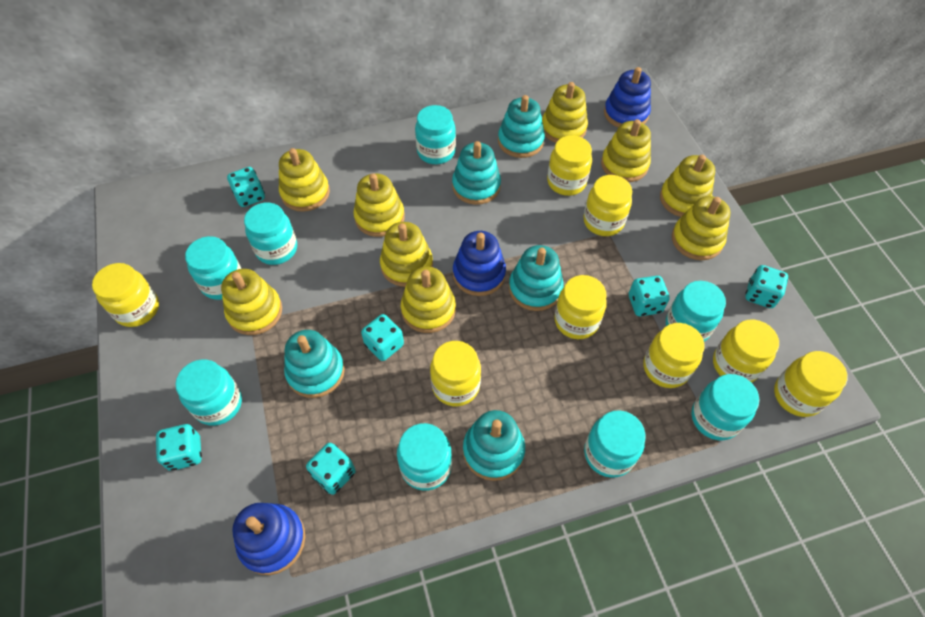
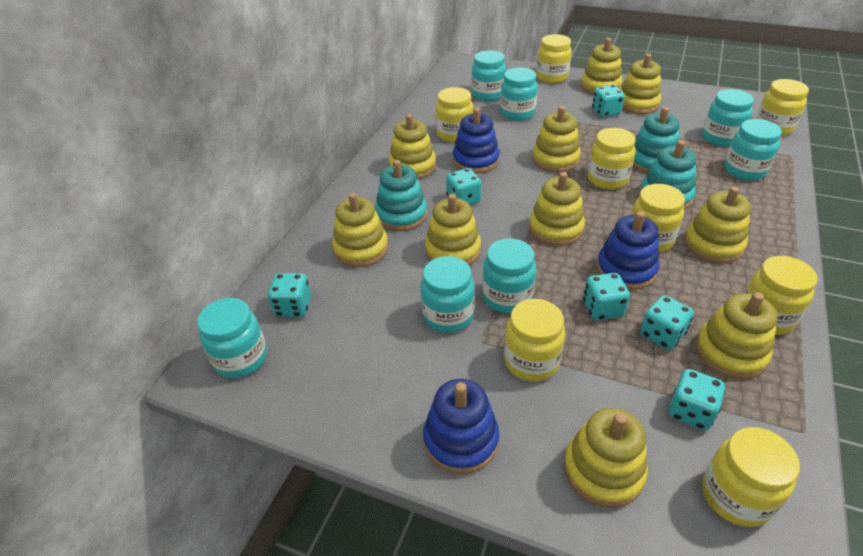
turquoise jar: [175,359,242,426] [185,236,241,300] [244,203,297,265] [397,423,452,491] [415,105,456,164] [584,410,646,478] [666,281,726,341] [691,374,759,440] = 8 -> [197,298,267,378] [420,256,475,333] [471,50,506,101] [482,238,536,313] [500,67,538,121] [702,89,754,147] [725,119,782,181] = 7
turquoise stacking toy: [284,330,345,398] [452,141,501,205] [463,410,525,481] [498,95,545,158] [509,245,563,311] = 5 -> [375,160,427,231] [633,107,680,173] [640,140,696,210] = 3
yellow stacking toy: [221,269,282,335] [279,148,330,212] [353,173,405,237] [380,222,433,287] [401,267,456,333] [542,82,588,143] [601,119,651,182] [660,155,715,217] [672,196,731,260] = 9 -> [332,193,388,267] [389,114,436,179] [425,194,481,265] [529,172,585,246] [532,106,581,172] [564,408,648,508] [581,38,623,95] [620,54,661,114] [684,186,751,263] [695,292,778,379] = 10

